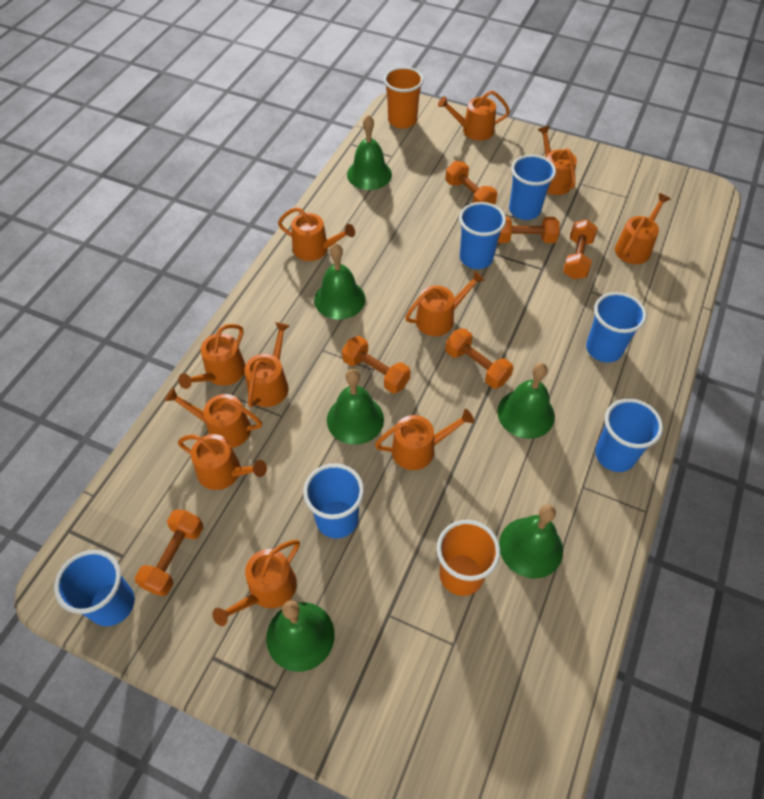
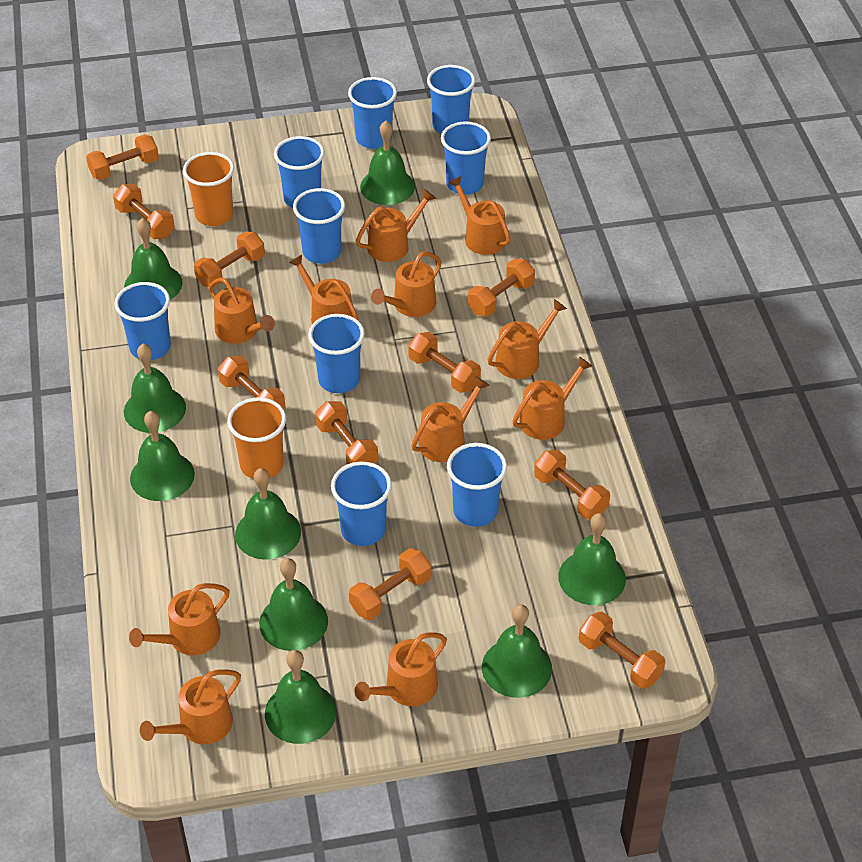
blue cup: [54,550,135,626] [303,463,364,539] [459,202,506,269] [509,155,556,220] [586,292,647,363] [595,399,663,472] = 6 -> [114,282,171,360] [274,136,325,208] [293,188,345,264] [308,314,365,393] [331,462,392,546] [348,77,397,149] [427,65,475,134] [441,121,491,195] [447,443,507,527] = 9
green bell: [266,601,335,672] [314,243,366,320] [327,369,384,445] [347,115,392,190] [497,363,555,439] [499,504,563,578] = 6 -> [124,218,182,300] [124,344,186,433] [130,411,195,501] [235,468,301,560] [259,558,328,651] [265,650,336,744] [360,121,415,205] [482,604,552,698] [558,513,626,605] = 9
orange dumbbell: [135,509,203,596] [342,336,411,394] [445,161,497,204] [445,328,513,389] [498,216,559,243] [563,220,597,279] = 6 -> [86,134,159,180] [113,184,175,239] [194,231,265,287] [218,356,285,409] [315,401,378,464] [349,548,432,620] [408,332,481,393] [468,259,535,317] [534,450,610,519] [579,612,665,689] = 10

